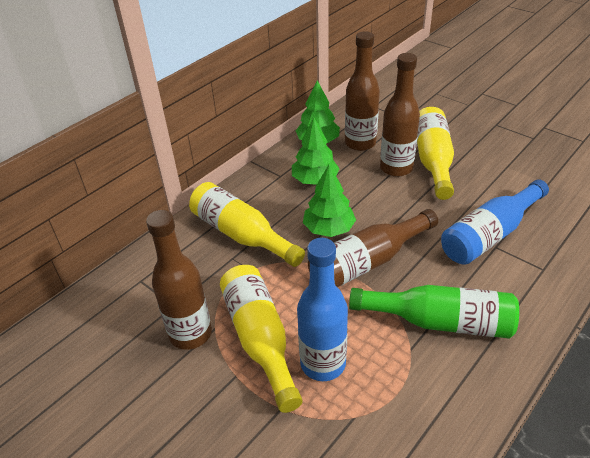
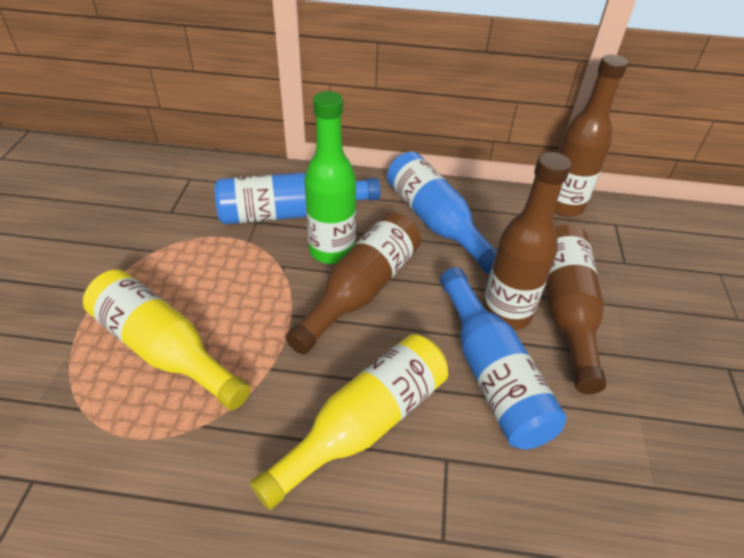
blue bottle: [297,238,348,381] [441,179,549,265] = 2 -> [214,173,381,224] [387,152,497,274] [440,267,567,449] = 3
green tree: [292,117,340,185] [296,80,340,143] [303,165,356,237] = 3 -> none = 0
yellow bottle: [189,182,305,267] [220,265,302,413] [417,107,454,200] = 3 -> [83,270,250,410] [250,334,448,510] = 2

